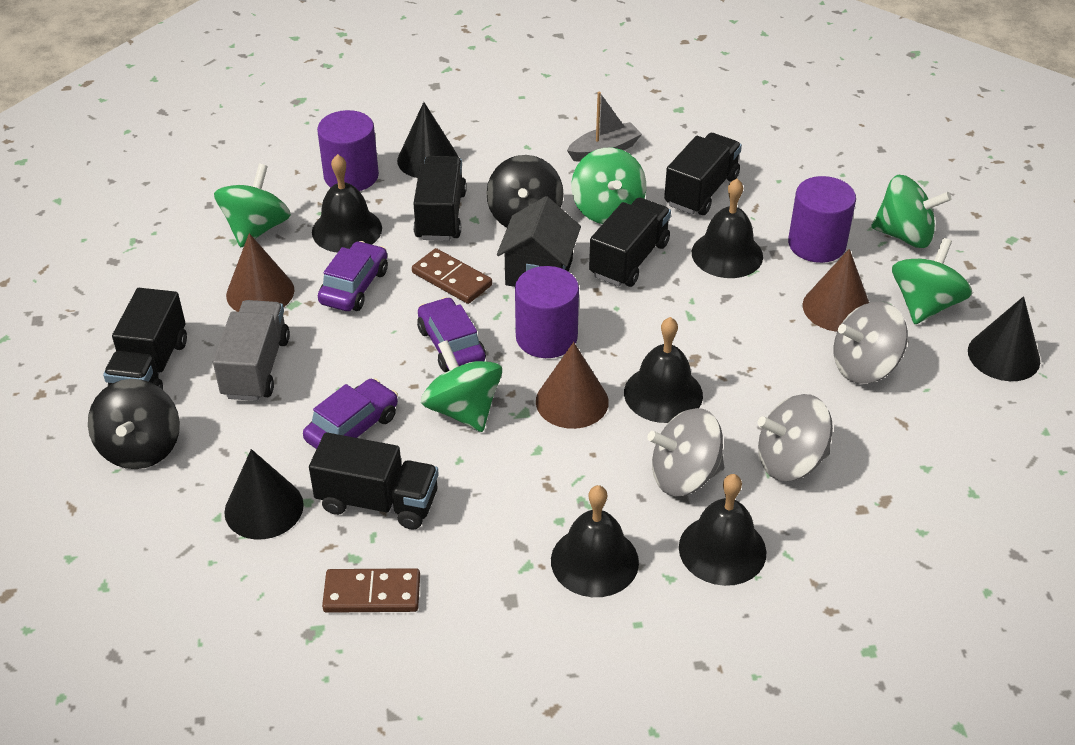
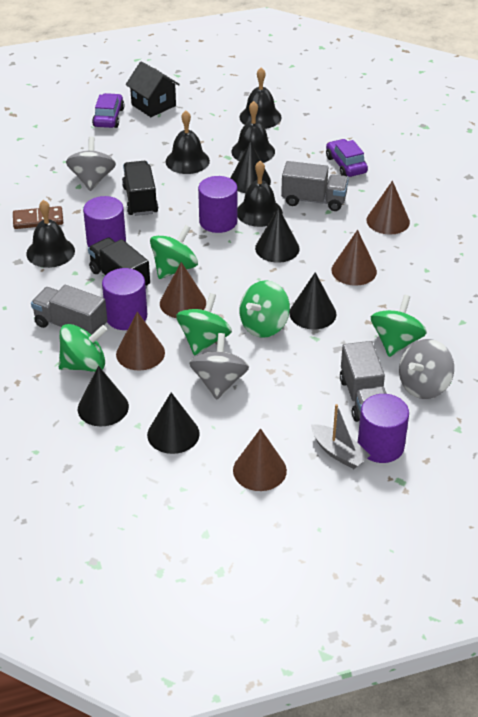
black cone: [224,449,304,539] [397,102,458,178] [968,296,1040,381] = 3 -> [78,366,129,427] [147,392,200,454] [230,141,271,193] [255,208,300,263] [289,272,337,330] = 5
black spinning top: [88,379,180,469] [486,155,564,228] = 2 -> none = 0
black truck: [103,288,187,390] [309,432,439,530] [413,156,467,241] [589,198,671,287] [664,133,742,215] = 5 -> [88,237,150,289] [122,161,158,216] = 2
brown cone: [226,233,295,312] [536,342,609,429] [803,249,869,332] = 3 -> [116,312,165,370] [160,262,206,318] [233,428,287,491] [331,230,377,286] [367,181,410,235] = 5
brown domino: [322,568,420,613] [412,248,492,304] = 2 -> [13,206,63,229] = 1
grey truck: [213,300,290,401] = 1 -> [31,285,107,335] [281,161,349,211] [340,341,387,422] = 3
purple car: [303,378,398,449] [318,241,388,311] [417,297,486,372] = 3 -> [92,93,124,128] [326,139,368,177] = 2
purple cylinder: [317,110,379,191] [515,266,579,358] [788,176,856,263] = 3 -> [83,196,126,247] [102,268,147,330] [198,176,238,233] [358,394,409,463] = 4

